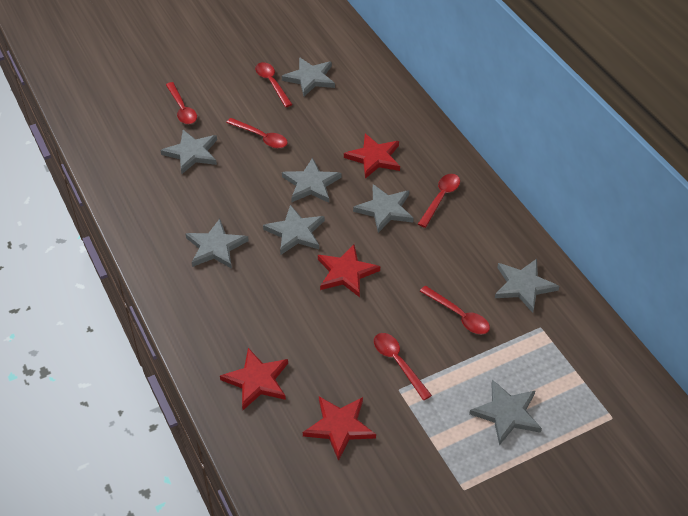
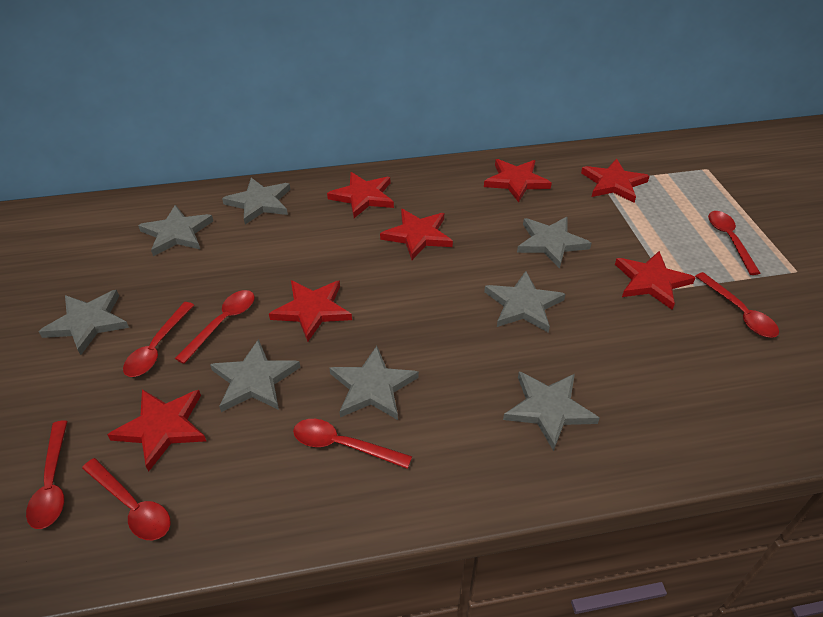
red spoon: [166,82,197,124] [226,118,288,148] [255,62,293,107] [374,333,432,400] [418,174,460,228] [420,286,490,334] = 6 -> [26,420,67,529] [82,458,170,540] [123,302,194,377] [175,290,255,364] [293,419,412,469] [695,272,779,338] [708,211,760,275] = 7
red star: [220,348,288,410] [303,396,376,461] [318,244,380,297] [344,134,400,179] = 4 -> [107,389,206,472] [269,280,352,342] [327,172,394,218] [380,209,453,260] [484,159,552,202] [581,159,650,203] [615,251,696,310] = 7

